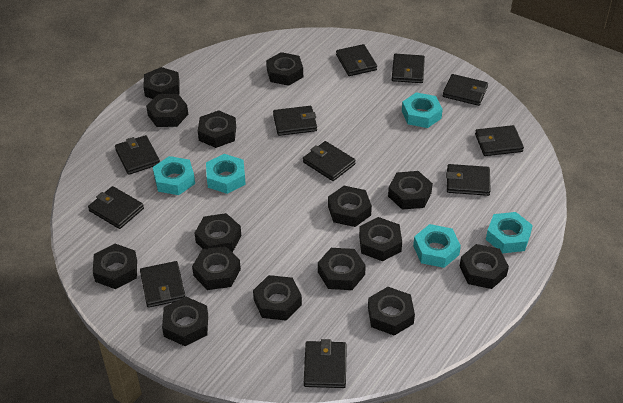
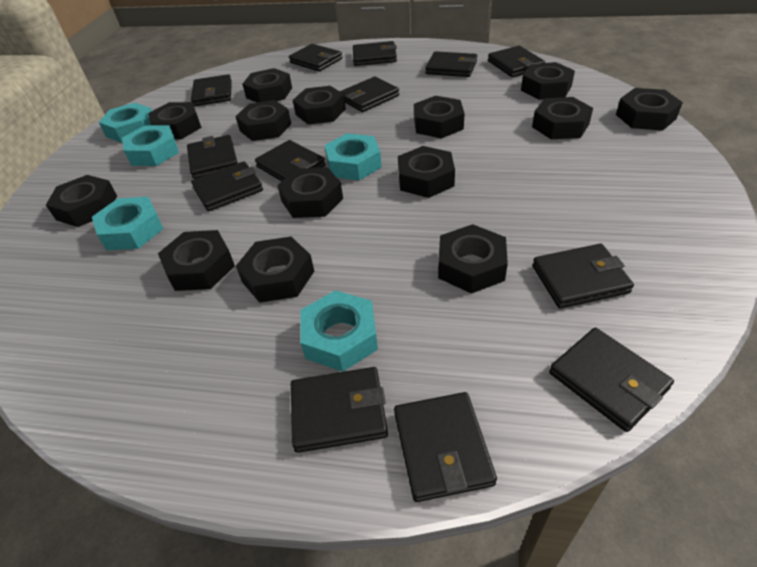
black nut: [93,244,137,289] [143,67,180,99] [146,94,188,127] [162,297,208,346] [192,246,241,290] [195,213,241,252] [198,110,236,148] [253,275,302,321] [266,52,303,86] [318,248,366,290] [328,186,372,227] [359,217,402,261] [368,287,415,336] [388,171,433,210] [460,244,509,289] = 15 -> [46,175,117,227] [148,102,202,139] [158,230,235,291] [235,100,291,141] [236,237,314,303] [242,68,292,103] [277,167,343,218] [293,86,346,124] [398,146,455,198] [414,96,465,139] [438,224,508,294] [521,62,575,100] [532,97,593,139] [616,88,683,131] = 14
black wallet: [88,186,144,229] [115,135,160,175] [140,261,185,308] [273,106,317,136] [303,141,356,181] [304,339,347,388] [336,44,377,76] [392,54,425,83] [443,74,488,106] [446,164,491,196] [475,125,524,156] = 11 -> [187,135,238,179] [191,74,232,106] [191,161,263,211] [255,140,326,181] [289,44,342,71] [291,367,388,453] [340,77,399,112] [353,41,397,66] [394,392,497,502] [425,51,477,77] [488,46,545,77] [532,244,634,308] [549,328,674,432] = 13

